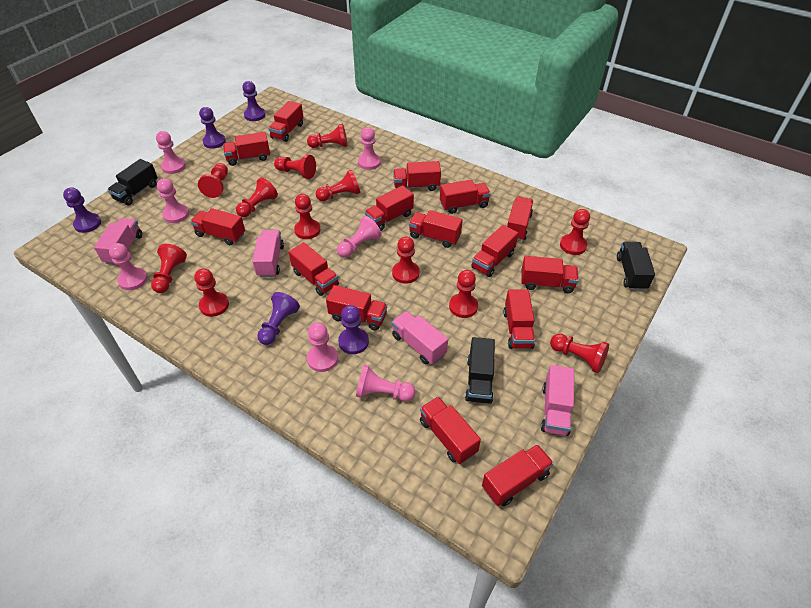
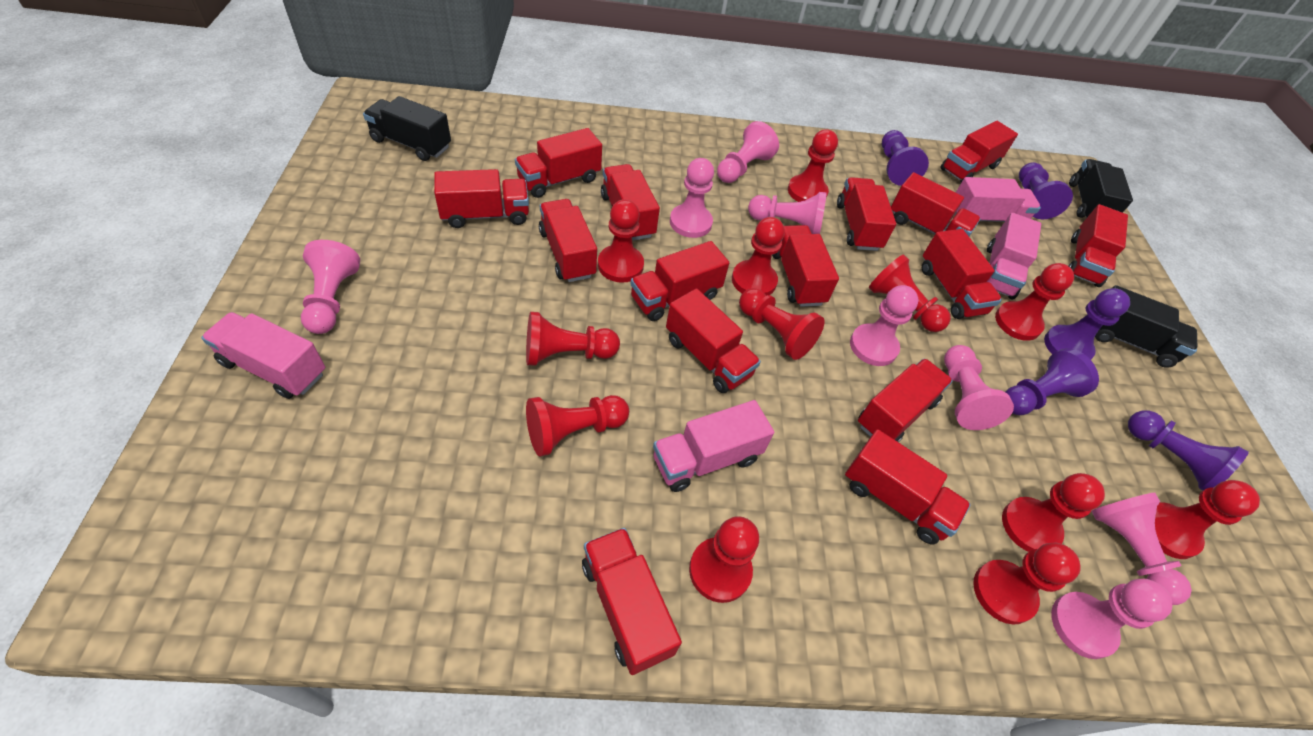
pink pawn: [109,243,148,290] [156,131,186,174] [157,178,189,223] [307,322,338,372] [337,216,381,258] [356,364,416,401] [358,127,381,170] = 7 -> [301,240,360,334] [670,158,714,238] [717,121,779,183] [748,192,827,234] [850,285,919,366] [944,345,1014,430] [1051,579,1172,659] [1091,492,1192,605] = 8

